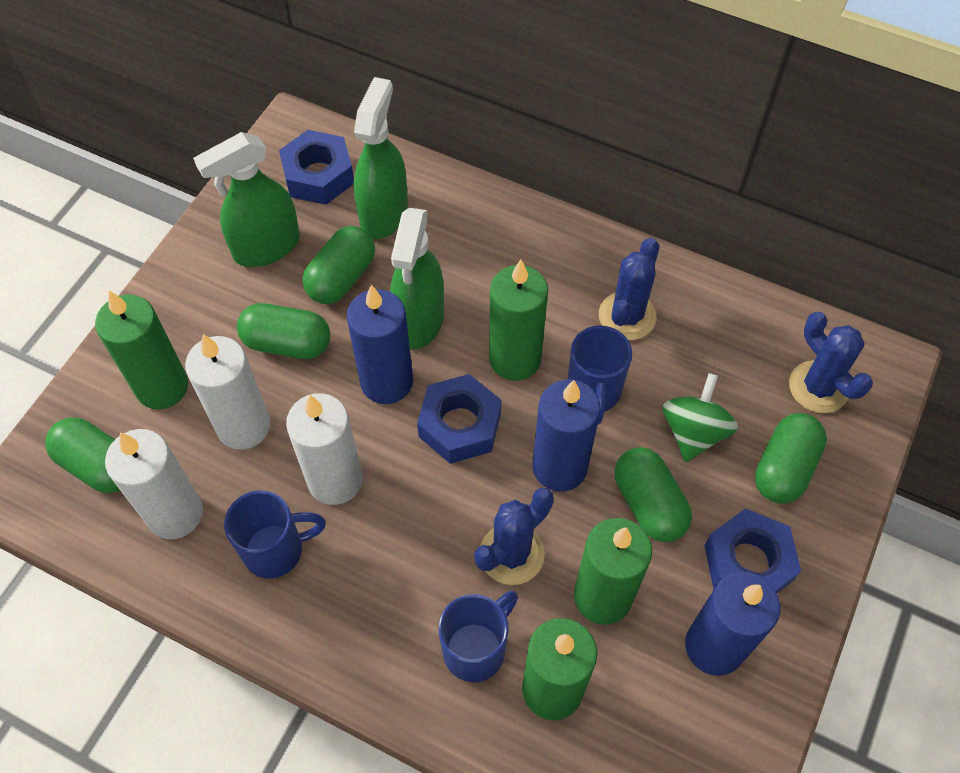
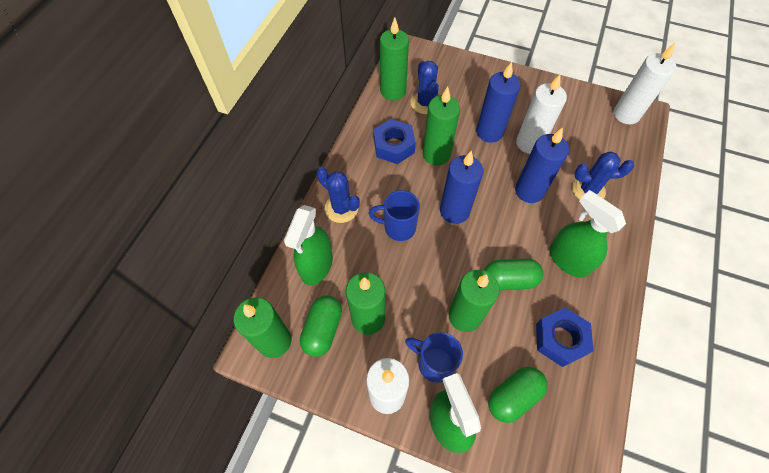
blue mug: [224,490,326,579] [439,591,518,682] [568,325,632,424] = 3 -> [368,190,420,241] [405,332,463,383] = 2
blue nut: [279,130,354,205] [417,374,501,464] [704,508,801,593] = 3 -> [373,119,416,164] [536,307,594,367] = 2
green candle: [95,291,188,409] [489,260,548,381] [522,618,597,720] [574,518,652,625] = 4 -> [234,297,292,358] [346,272,385,335] [380,18,409,101] [423,87,460,165] [448,270,500,332] = 5
green capsule: [45,417,120,493] [237,303,330,359] [302,226,375,304] [615,447,692,542] [755,413,827,504] = 5 -> [300,295,342,357] [484,258,543,291] [488,367,548,423] = 3
green spinning top: [662,373,738,462] = 1 -> none = 0

